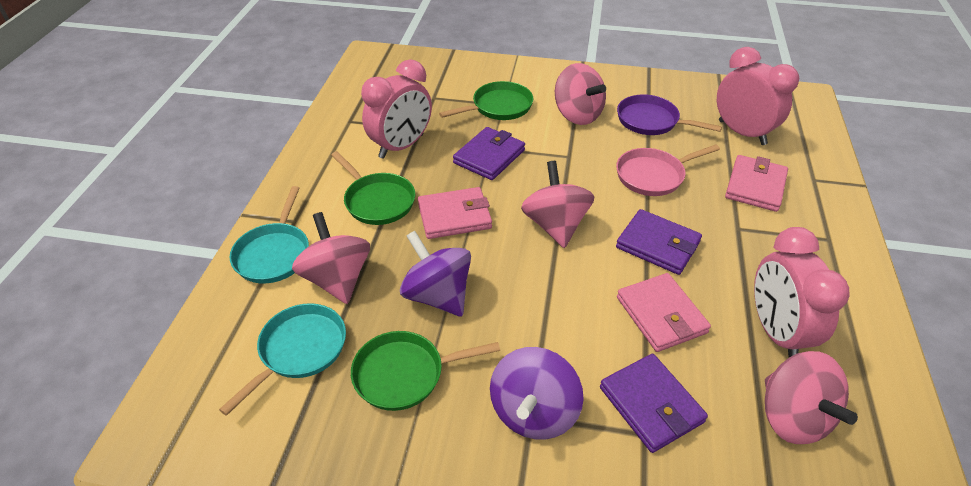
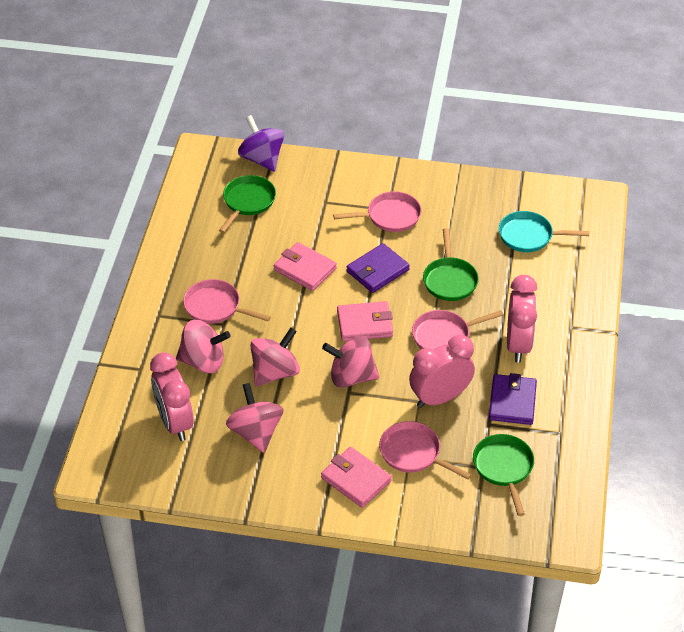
pink pan: [616,144,720,196] = 1 -> [183,279,271,324] [333,191,421,232] [379,421,472,479] [412,310,504,350] = 4
purple pan: [617,94,722,135] = 1 -> none = 0
purple spinning top: [400,231,471,317] [490,347,584,440] = 2 -> [238,115,284,172] = 1
purple wallet: [453,127,525,180] [600,354,708,453] [616,209,702,275] = 3 -> [346,243,410,293] [489,373,537,425] = 2
turquoise pan: [219,303,346,416] [229,186,309,283] = 2 -> [499,211,589,252] = 1

